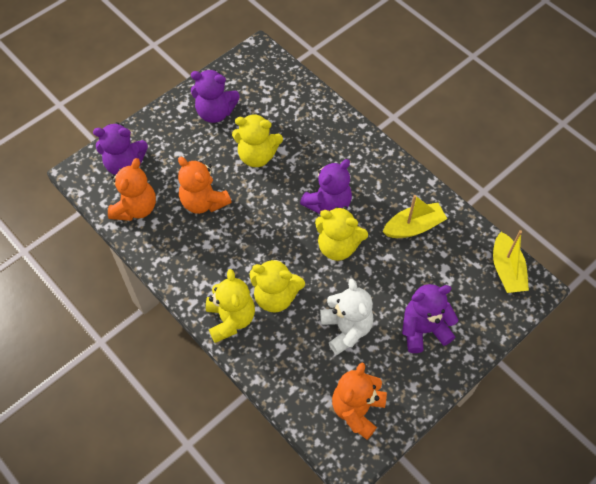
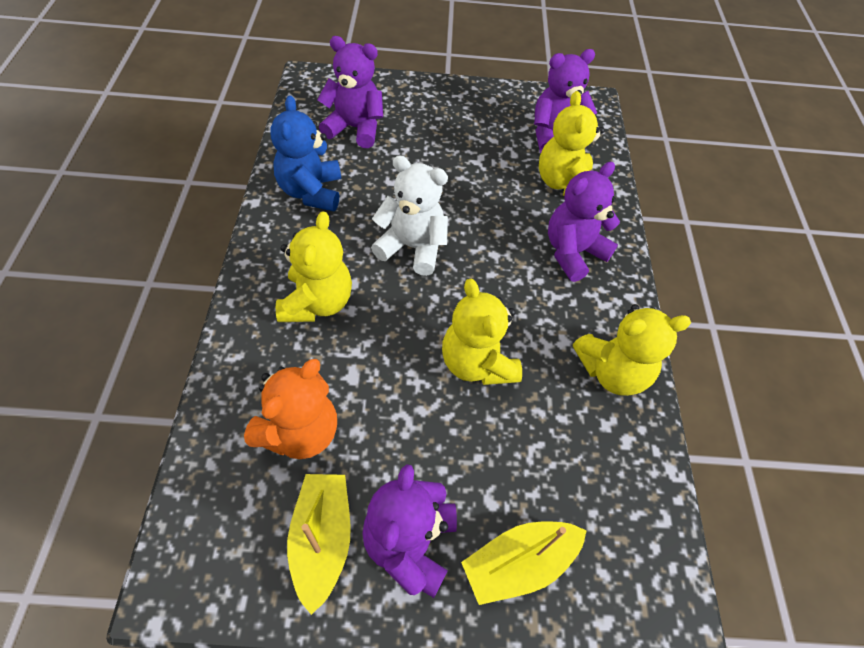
blue teddy bear: none = 0 -> [270,96,341,211] = 1
orange teddy bear: [108,158,156,221] [178,156,231,214] [332,363,387,440] = 3 -> [244,359,337,459] = 1

